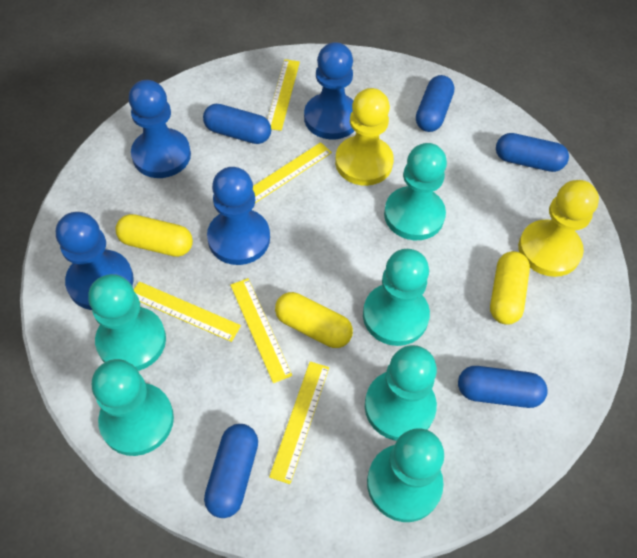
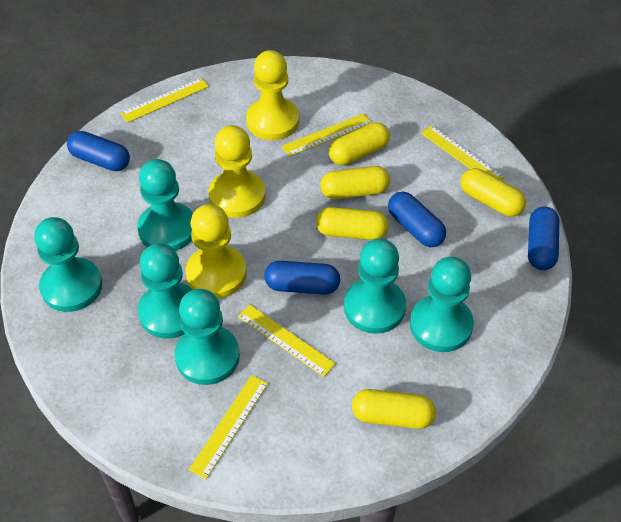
blue capsule: [203,104,271,144] [204,424,258,518] [416,75,454,132] [458,366,548,408] [496,133,569,172] = 5 -> [67,131,130,171] [264,261,340,295] [388,192,446,247] [528,207,559,270] = 4
blue pawn: [56,212,134,310] [128,80,191,178] [207,167,270,265] [304,42,354,140] = 4 -> none = 0
yellow capsule: [116,214,193,257] [275,292,353,348] [490,251,530,325] = 3 -> [316,207,389,240] [321,166,390,199] [329,122,390,165] [352,389,436,429] [461,168,526,217] = 5
yellow pawn: [335,88,394,186] [518,180,599,277] = 2 -> [186,204,247,298] [209,125,266,218] [246,50,299,140] = 3

